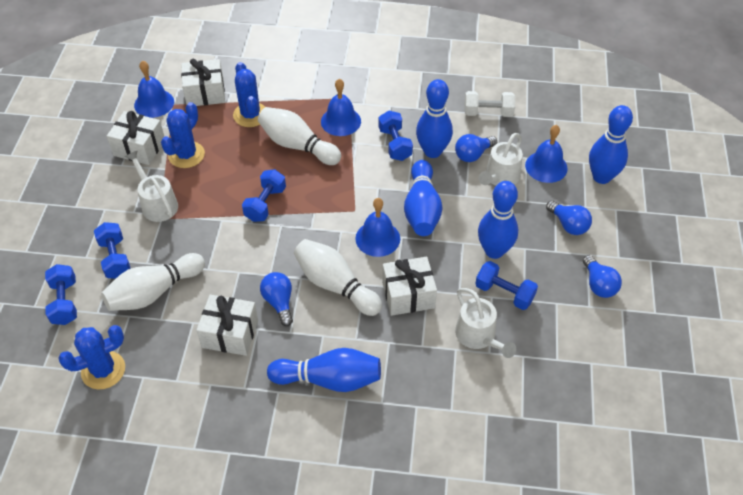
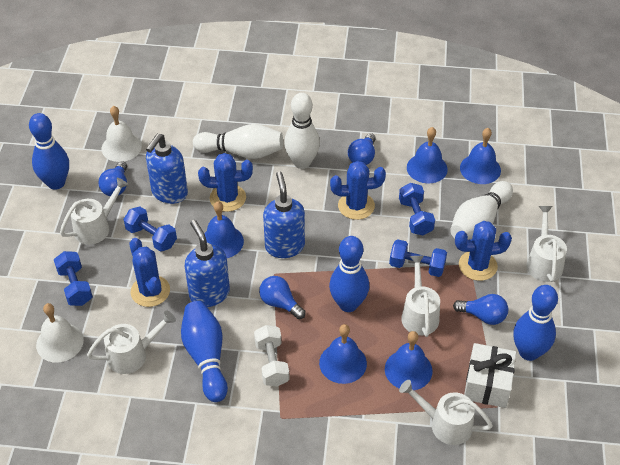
blue bell: [134,60,174,118] [321,79,361,136] [355,198,400,257] [525,125,568,183] = 4 -> [204,201,244,258] [319,324,367,384] [385,331,433,390] [407,127,448,183] [460,128,501,184] = 5
blue bowling pin: [267,348,381,392] [404,160,443,236] [416,79,453,158] [478,181,518,259] [589,105,633,184] = 5 -> [29,113,69,190] [181,301,228,402] [329,236,369,312] [513,285,558,361] = 4
blue cactus: [58,325,125,390] [161,102,205,168] [233,62,265,127] = 3 -> [130,238,170,307] [198,153,253,212] [330,161,386,220] [455,221,512,281] = 4
blue dumbbell: [45,264,77,325] [94,222,131,279] [242,169,286,222] [378,111,413,161] [475,261,538,310] = 5 -> [54,251,93,306] [124,207,177,252] [389,240,447,277] [399,183,435,235] = 4
blue soap dispenser: none = 0 -> [146,133,188,204] [185,220,230,307] [263,171,305,258] = 3
white bell: none = 0 -> [36,303,84,363] [102,106,142,162] = 2
white gift: [107,111,164,165] [181,58,225,106] [196,295,258,356] [382,257,437,316] = 4 -> [464,343,516,408] = 1
white watering can: [125,151,178,222] [455,288,516,358] [479,133,523,186] = 3 -> [60,178,129,244] [87,310,176,374] [399,380,493,445] [401,256,440,337] [526,206,567,282] = 5

